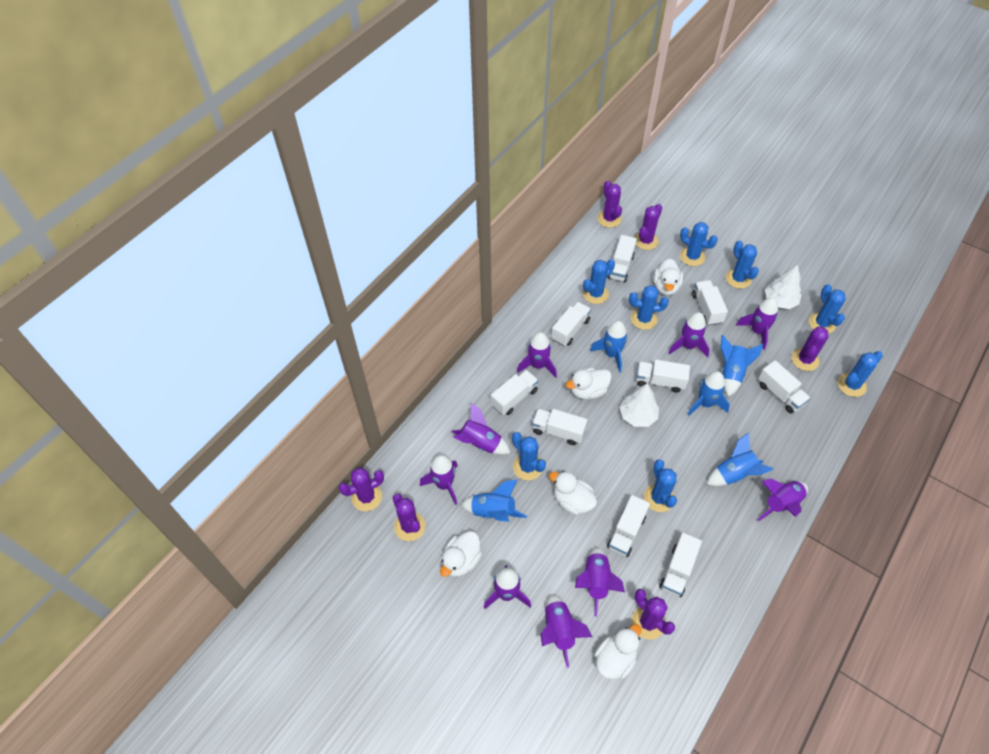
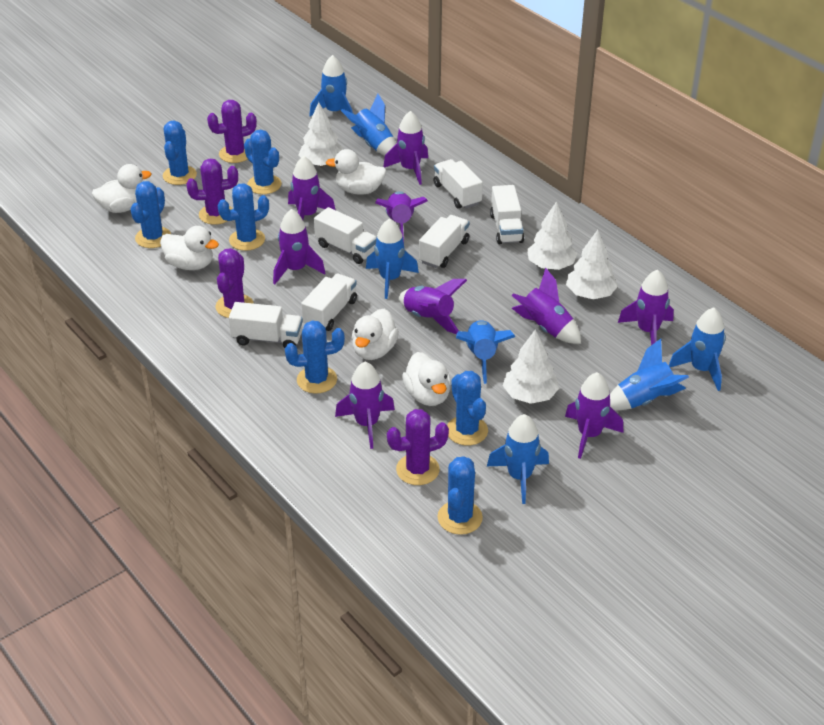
blue cactus: [512,432,546,480] [583,259,615,304] [629,285,669,330] [644,459,677,512] [680,222,718,266] [726,240,759,289] [809,284,846,334] [838,351,883,397] = 8 -> [131,181,171,248] [163,121,197,185] [217,183,269,251] [244,130,282,194] [285,320,345,394] [437,456,483,535] [447,371,488,445] = 7
blue rocket: [461,479,527,522] [590,321,628,373] [688,371,730,416] [706,432,773,486] [721,335,763,397] = 5 -> [309,55,353,123] [341,94,396,156] [366,218,419,299] [456,320,515,384] [487,414,549,504] [610,339,689,410] [669,307,726,391] = 7
purple cactus: [339,468,384,511] [393,494,426,541] [597,181,622,228] [632,589,675,640] [634,204,662,250] [791,326,829,371] = 6 -> [186,159,238,225] [207,100,257,163] [215,248,254,318] [387,409,449,485] = 4
white tree: [620,383,659,427] [765,264,802,309] = 2 -> [298,102,343,166] [503,329,559,404] [527,201,577,270] [566,230,618,299] = 4
white truck: [491,370,538,415] [532,409,587,445] [551,302,591,346] [607,495,650,557] [608,235,637,283] [636,360,690,393] [659,533,702,597] [692,280,728,326] [758,360,810,413] = 9 -> [229,302,303,348] [301,273,357,331] [314,207,377,264] [419,215,469,268] [433,159,483,209] [490,185,524,244] = 6

